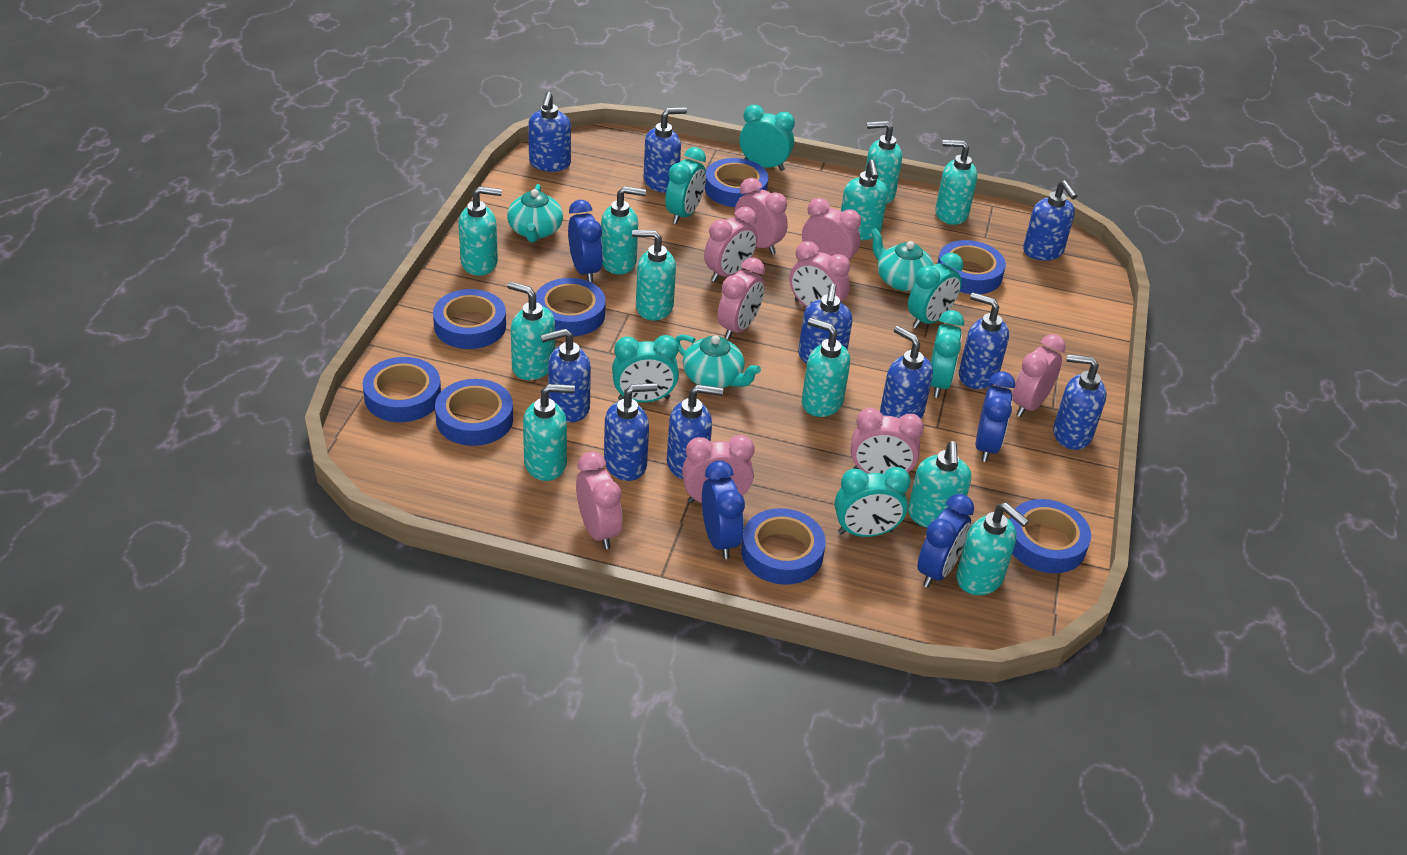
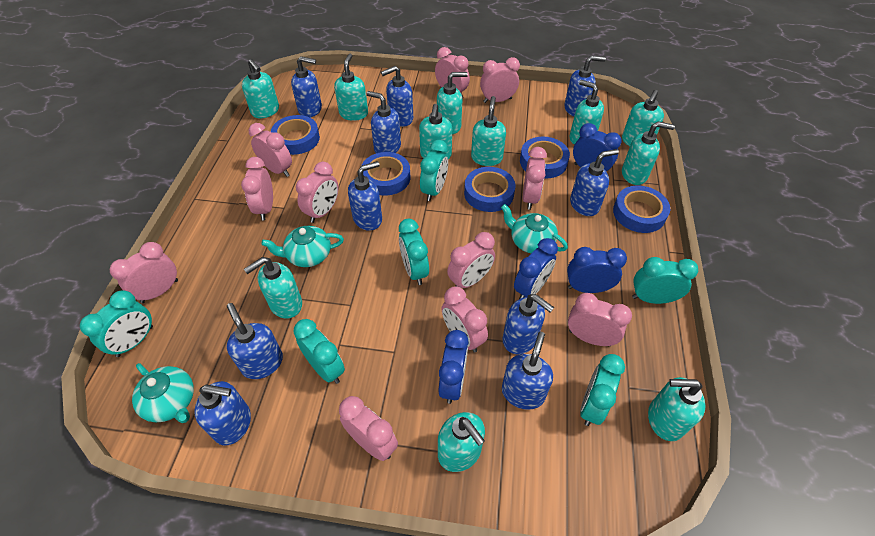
blue tape: [363,357,441,422] [433,289,506,349] [435,379,513,446] [536,278,606,336] [705,158,768,207] [741,508,826,585] [937,240,1006,294] [1010,499,1091,573] = 8 -> [271,115,320,155] [361,152,410,196] [464,167,515,212] [520,137,570,179] [613,186,670,233] = 5
pink clock: [576,452,622,549] [682,435,755,503] [704,207,758,282] [717,257,765,340] [735,178,788,255] [790,241,850,307] [802,198,861,260] [851,408,924,474] [1012,334,1066,417] = 9 -> [110,242,178,303] [241,157,273,221] [249,123,292,177] [296,162,339,223] [339,396,398,461] [435,47,470,98] [441,287,488,353] [447,232,495,288] [480,57,520,103] [523,147,547,210] [568,293,632,346] = 11

